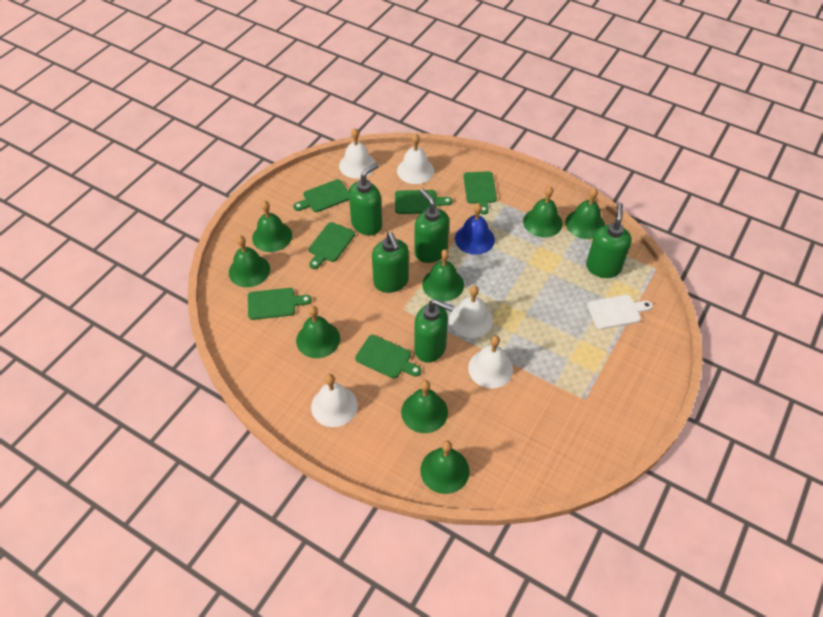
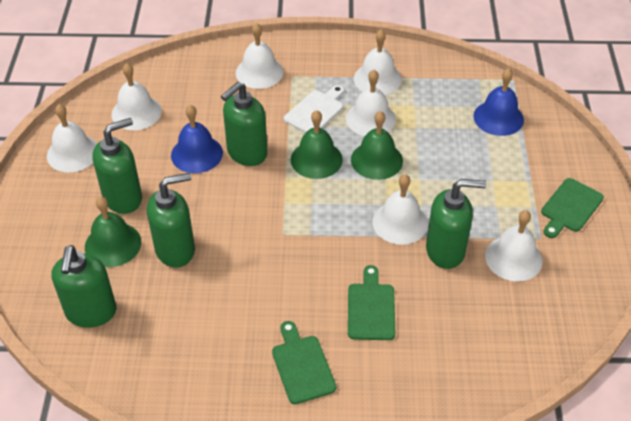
blue bell: [455,203,495,255] = 1 -> [171,105,223,173] [473,68,524,136] = 2
green bell: [229,235,270,287] [252,201,292,252] [296,306,340,358] [401,380,448,433] [420,441,469,494] [422,249,464,301] [523,186,563,237] [565,188,605,239] = 8 -> [85,196,141,267] [291,110,343,179] [351,111,403,180] = 3
green cutting board: [248,288,312,320] [293,179,349,212] [309,222,355,269] [355,335,422,379] [395,190,452,214] [464,171,497,215] = 6 -> [272,321,336,404] [348,265,395,340] [541,178,604,238] = 3
white bell: [311,374,358,427] [339,128,376,179] [397,134,434,184] [449,285,493,338] [468,336,513,388] = 5 -> [47,104,97,172] [111,63,162,130] [236,23,283,89] [346,70,396,136] [354,30,402,95] [373,174,428,245] [485,210,543,282] = 7

